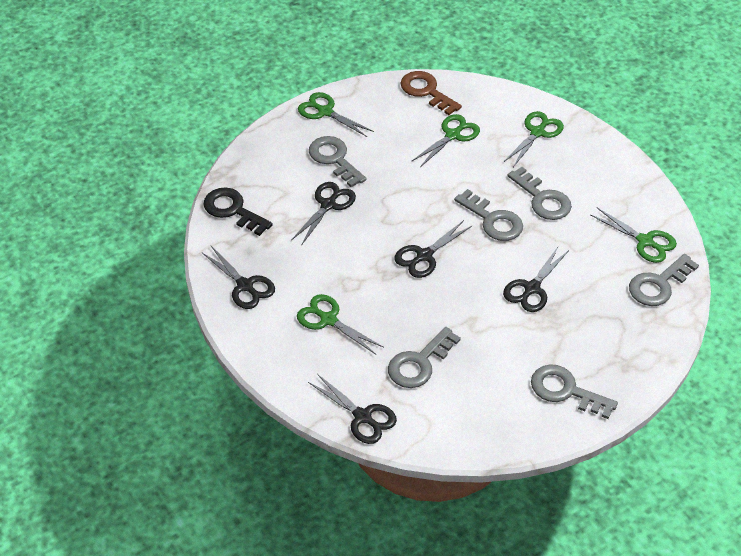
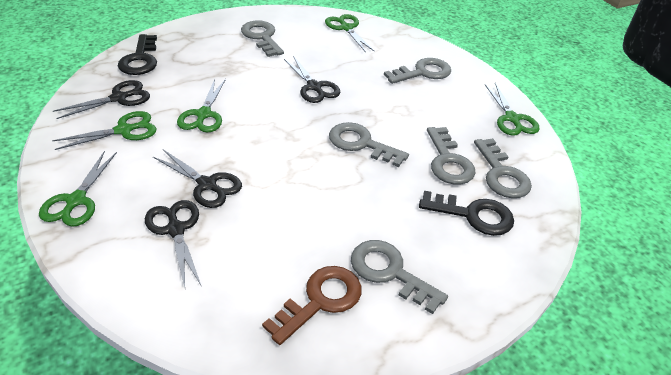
black key: [203,187,273,236] = 1 -> [118,34,157,75] [419,191,514,236] = 2
black scissors: [202,246,275,309] [291,182,356,246] [308,374,397,444] [394,220,472,278] [503,247,569,312] = 5 -> [53,80,150,119] [145,200,202,288] [153,150,242,208] [284,56,341,103] = 4

